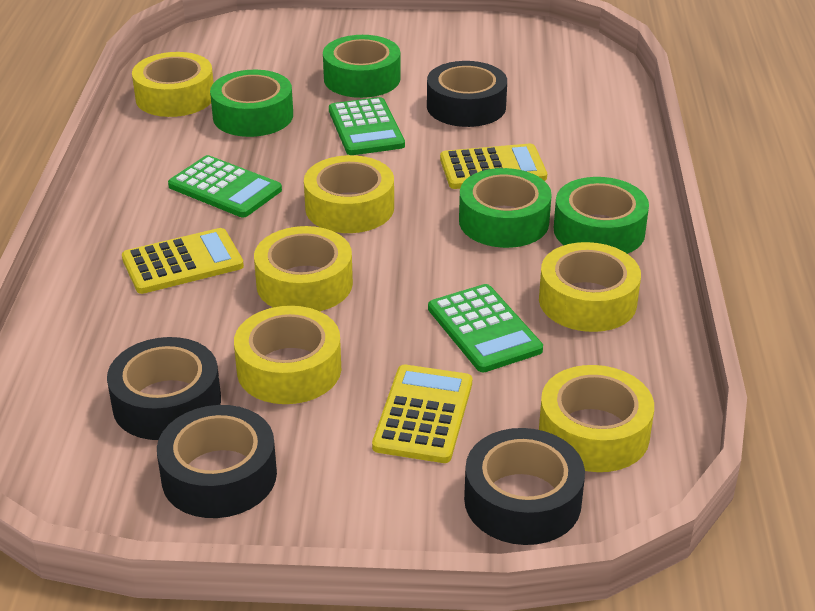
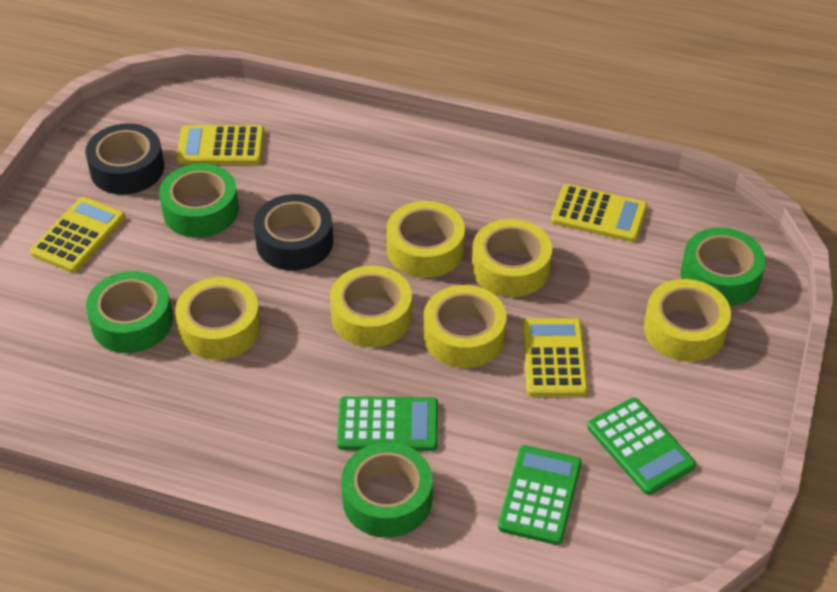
black tape: [107,337,221,440] [157,405,277,518] [427,61,507,127] [464,428,585,545] = 4 -> [85,123,164,195] [254,194,333,271] = 2
yellow calculator: [122,228,244,294] [372,365,472,463] [440,144,547,189] = 3 -> [30,197,125,273] [176,125,265,165] [522,318,588,396] [551,184,647,242] = 4

